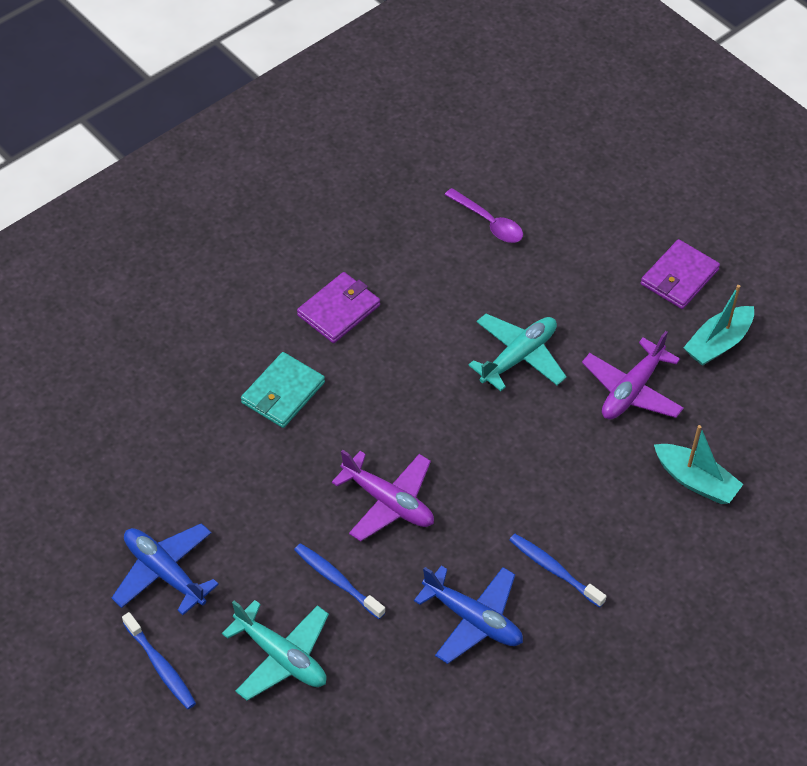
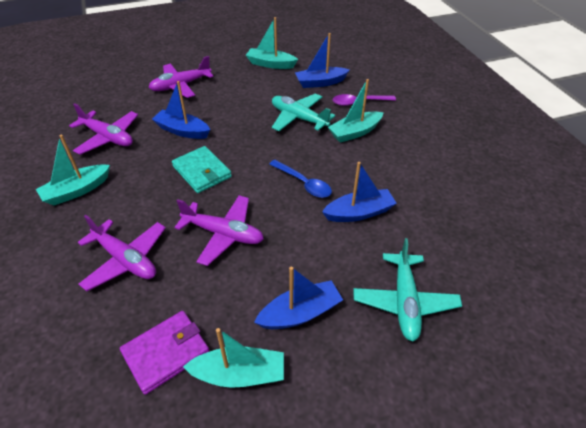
blue boat: none = 0 -> [152,81,210,139] [254,267,343,329] [295,33,350,88] [322,162,397,222] = 4
blue plane: [112,523,219,615] [414,566,523,664] = 2 -> none = 0
blue spoon: none = 0 -> [269,160,332,198] = 1
blue toothbrush: [122,612,196,709] [294,543,386,619] [509,534,607,607] = 3 -> none = 0
purple plane: [332,450,434,541] [582,331,684,420] = 2 -> [69,103,138,155] [78,215,166,291] [149,56,214,98] [174,195,264,266] = 4
purple wallet: [297,272,380,343] [641,239,720,309] = 2 -> [120,311,210,395] = 1
turquoise boat: [654,425,743,504] [684,285,754,366] = 2 -> [36,135,110,206] [183,328,284,388] [246,17,298,69] [328,79,384,143] = 4

